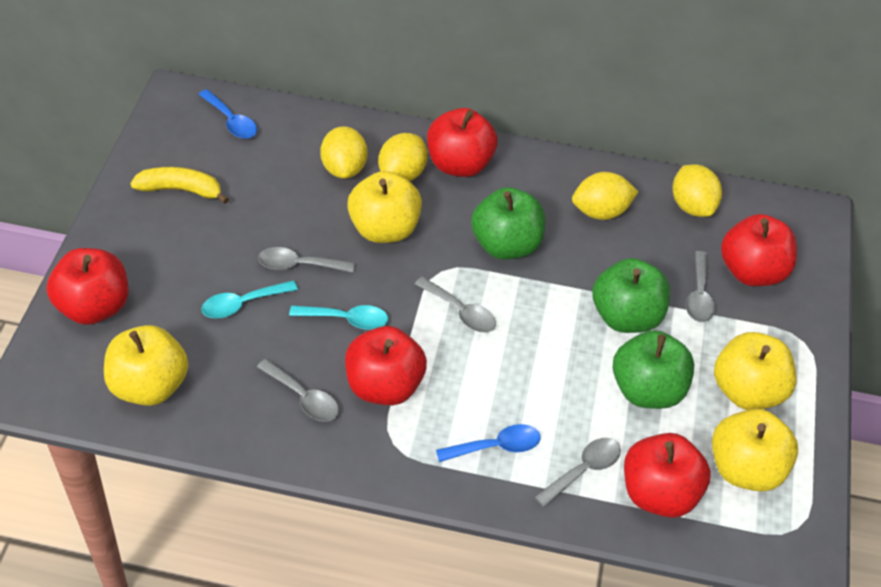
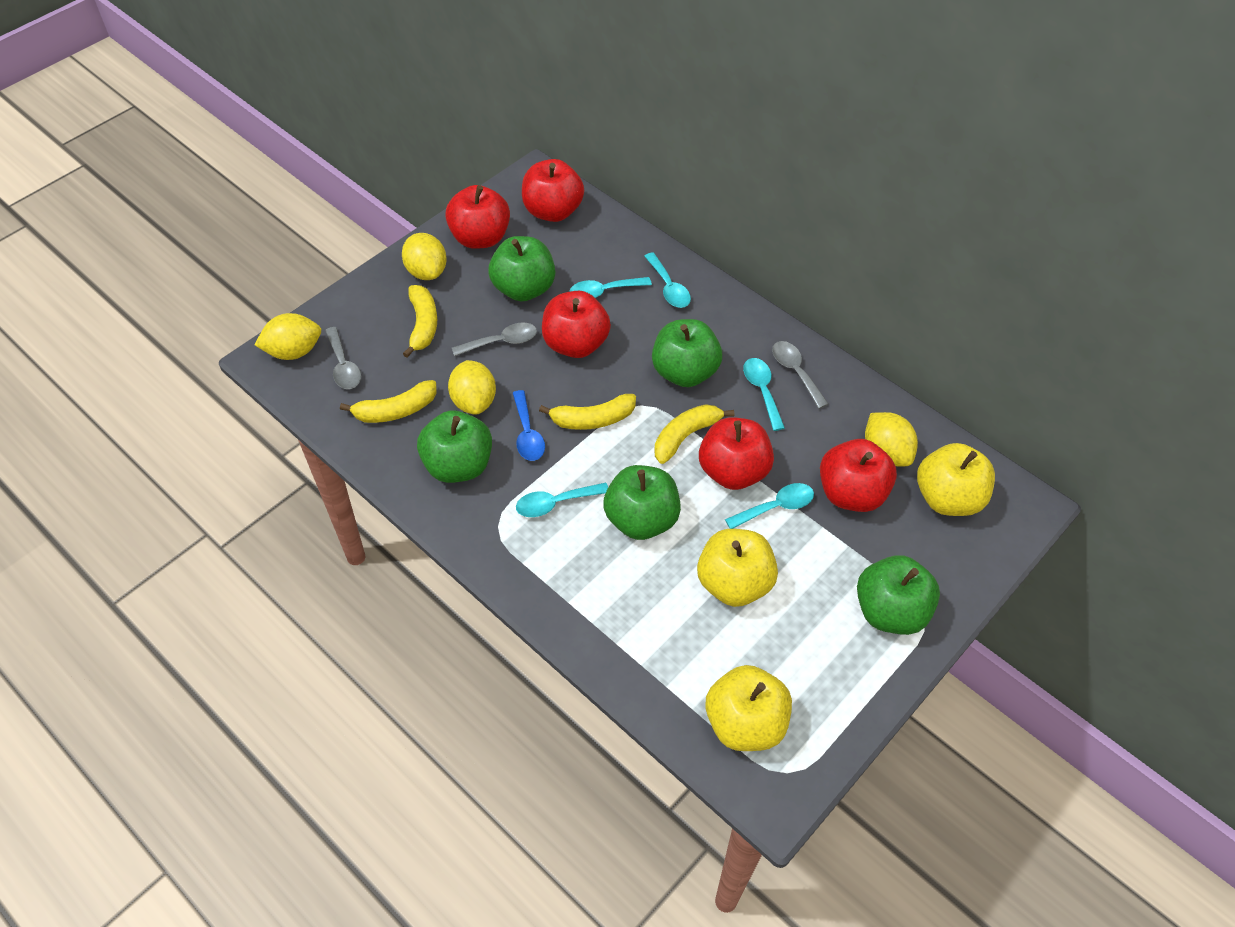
blue spoon: [198,89,257,139] [436,424,541,462] = 2 -> [513,390,545,461] = 1
green apple: [471,187,545,260] [592,258,670,333] [613,330,694,409] = 3 -> [417,411,492,483] [488,236,555,302] [603,465,681,540] [652,319,722,387] [857,555,940,635] = 5
grey spoon: [257,359,339,422] [258,247,355,273] [415,277,496,333] [534,438,621,507] [686,251,715,322] = 5 -> [325,327,361,389] [452,323,537,356] [772,341,828,409] = 3
turquoise spoon: [201,280,298,318] [289,305,388,330] = 2 -> [516,482,608,517] [570,277,652,298] [644,252,691,308] [725,483,814,529] [743,358,785,431] = 5
yellow apple: [104,325,188,406] [347,171,422,243] [712,409,798,492] [714,332,796,410] = 4 -> [697,529,778,607] [705,665,792,751] [917,443,995,516] = 3
yellow banana: [130,167,229,204] = 1 -> [340,380,437,423] [403,285,437,358] [539,394,636,430] [654,404,734,464] = 4

